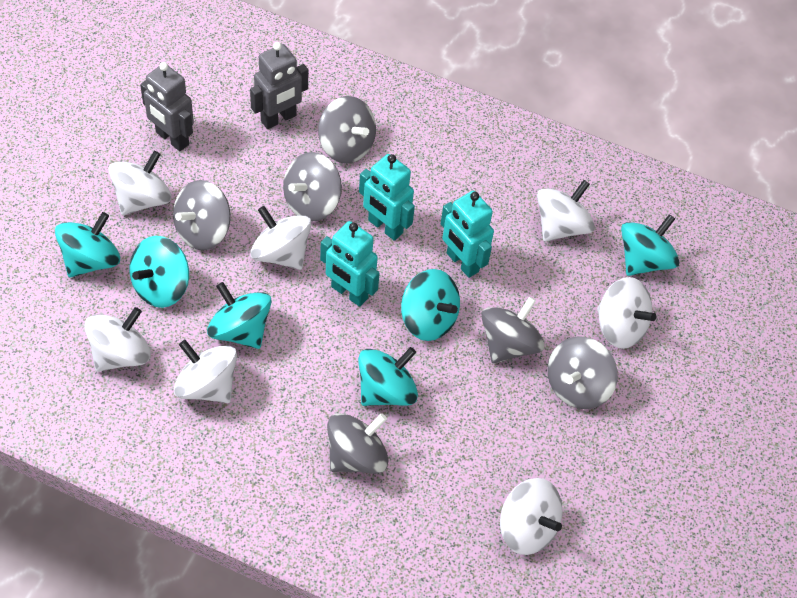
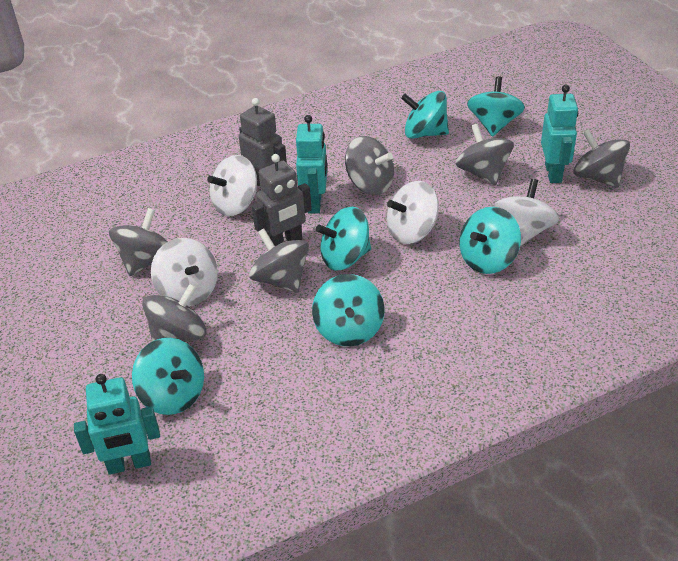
white spinning top: [85,307,151,372] [108,151,171,215] [174,340,237,403] [250,206,311,270] [500,478,563,555] [537,180,595,242] [597,277,656,349] = 7 -> [151,238,218,306] [207,155,257,216] [387,181,439,244] [495,179,560,246] = 4

